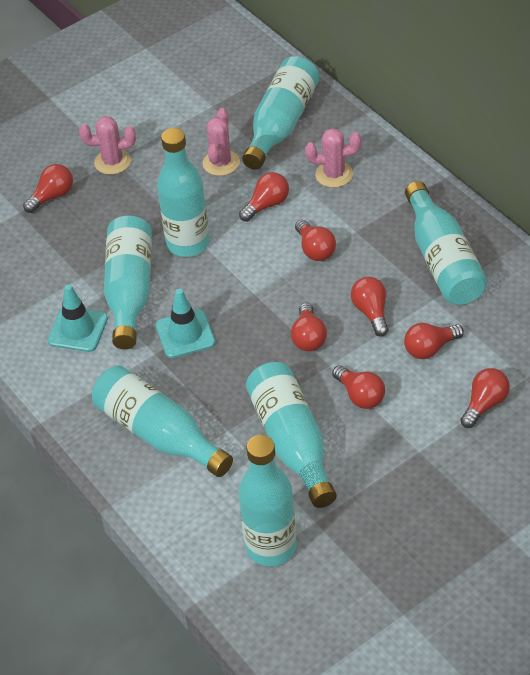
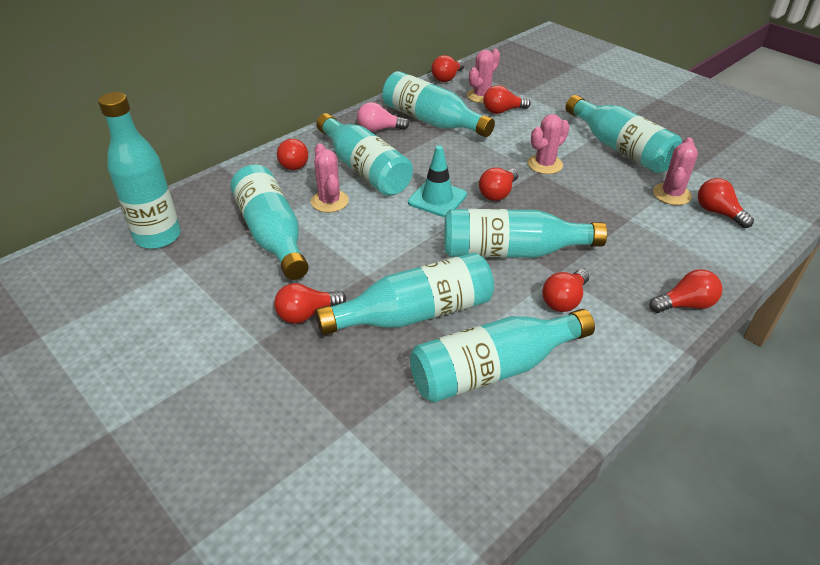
pink cactus: [79,116,136,174] [202,108,240,176] [305,128,361,188] = 3 -> [311,143,349,213] [467,49,500,103] [528,114,569,174] [653,137,698,205] = 4
pink light bulb: none = 0 -> [357,102,409,132] = 1
turquoise bottle: [92,365,233,477] [104,215,152,349] [157,128,210,257] [238,435,297,566] [242,56,319,170] [246,362,337,508] [405,181,487,305] = 7 -> [98,92,181,249] [231,165,309,280] [315,253,494,335] [316,113,413,196] [382,71,495,137] [410,309,595,403] [444,209,607,258] [566,95,682,173] = 8
turquoise traffic cone: [47,284,108,352] [156,289,215,358] = 2 -> [408,145,467,217] = 1

